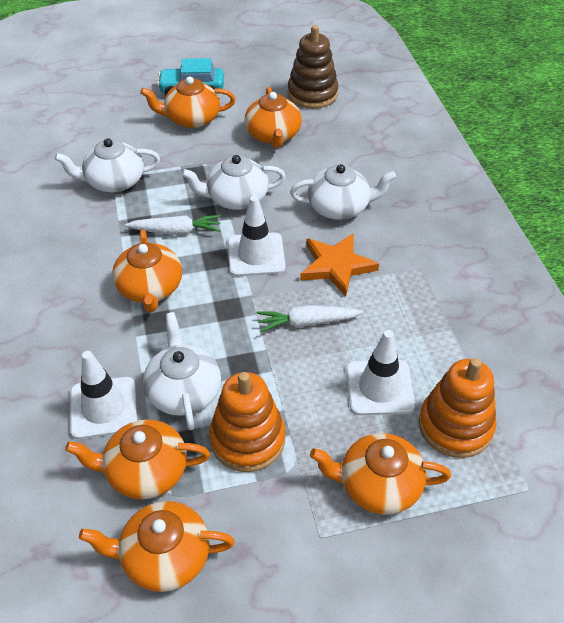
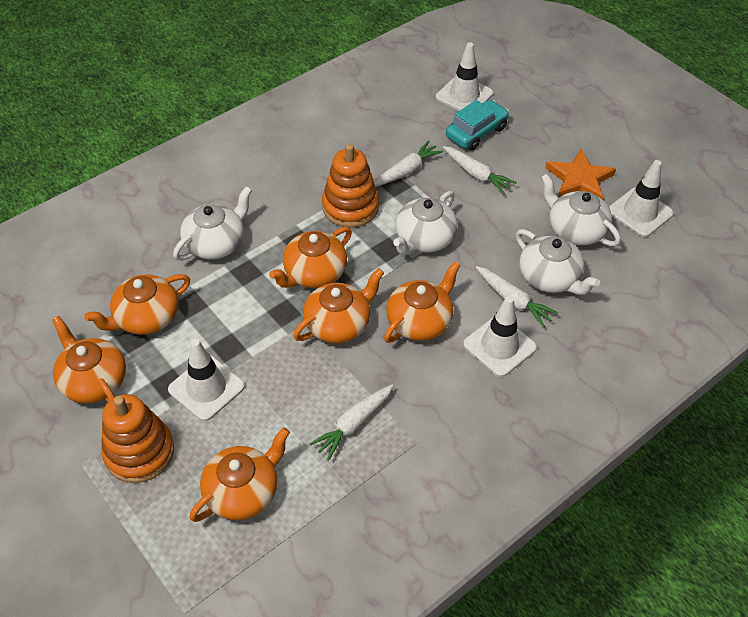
brown stacking toy: [288,25,339,109] = 1 -> none = 0
white carrot: [125,215,221,235] [257,305,363,333] = 2 -> [309,384,394,461] [374,141,443,186] [443,146,517,195] [475,266,558,328] = 4
white traffic cone: [70,351,137,439] [228,196,285,277] [346,330,415,415] = 3 -> [168,339,245,421] [436,42,493,111] [463,296,537,377] [609,160,674,237] = 4

